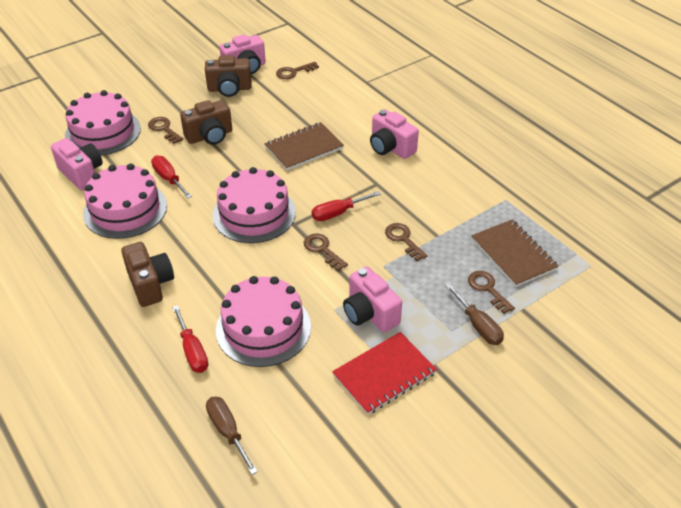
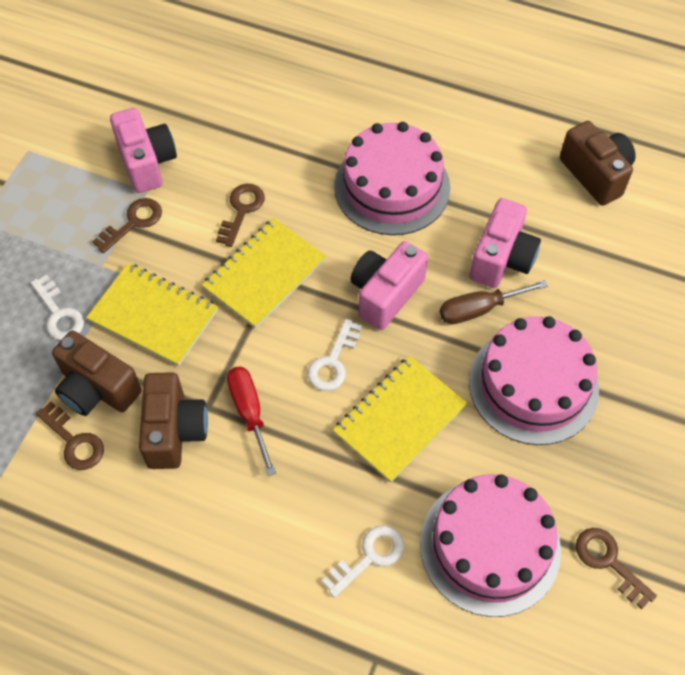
brown key: [148,117,183,144] [276,62,319,79] [304,233,348,271] [385,223,428,261] [468,271,515,314] = 5 -> [36,402,104,470] [92,198,162,253] [216,184,265,247] [576,528,657,609] = 4
brown notebook: [264,122,344,171] [471,219,559,287] = 2 -> none = 0
brown screwdriver: [206,396,258,475] [446,284,504,345] = 2 -> [440,280,548,324] = 1
pink cake: [65,90,141,155] [83,164,167,239] [213,167,296,243] [216,276,311,367] = 4 -> [334,122,450,235] [420,474,561,617] [469,316,599,445] = 3
pink camera: [51,138,103,191] [219,34,266,74] [343,266,402,333] [370,109,419,159] = 4 -> [110,108,177,193] [350,241,428,330] [470,198,541,288] = 3
red notebook: [332,332,437,415] = 1 -> none = 0
red screwdriver: [151,155,192,198] [172,305,208,373] [312,191,381,221] = 3 -> [227,367,276,476] = 1
white key: none = 0 -> [30,274,84,340] [307,319,362,391] [322,525,404,598] = 3
yellow notebook: none = 0 -> [86,263,218,366] [202,218,327,329] [333,356,467,483] = 3

